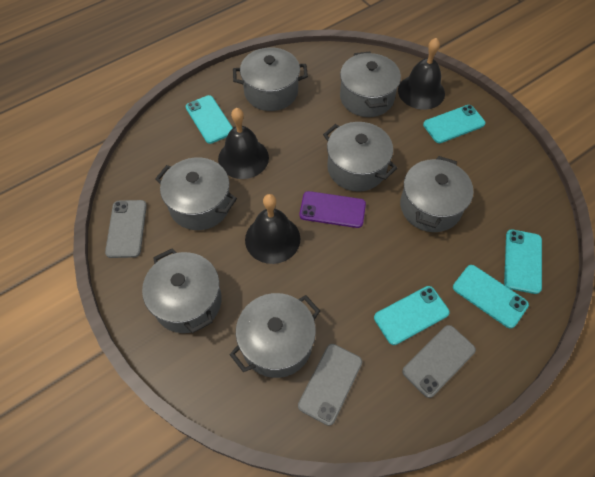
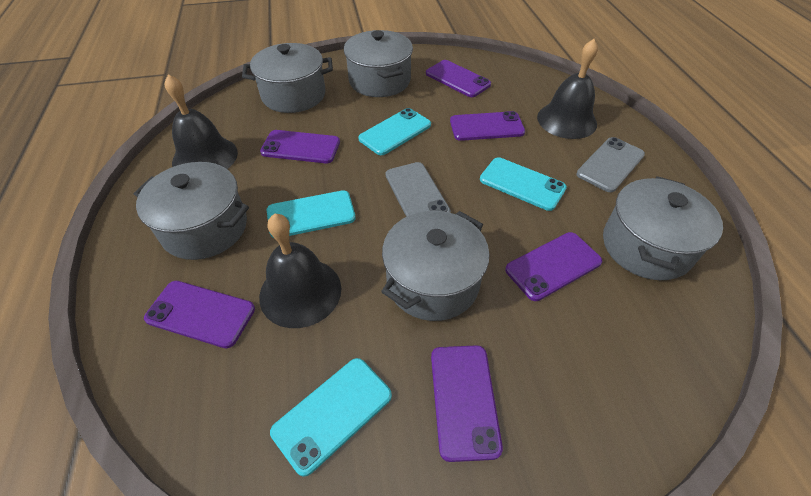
grey phone: [105,200,147,258] [298,344,362,426] [402,325,476,398] = 3 -> [386,162,451,217] [576,137,645,192] = 2
grey pot: [142,248,222,333] [155,158,237,230] [230,293,320,378] [233,48,308,111] [323,122,397,192] [340,52,401,117] [400,156,473,232] = 7 -> [134,162,249,260] [242,43,333,113] [344,30,413,97] [381,211,489,321] [603,176,723,280] = 5
purple phone: [299,191,366,228] = 1 -> [144,281,255,348] [260,130,340,163] [426,60,491,97] [431,345,503,462] [450,111,525,141] [505,232,602,301] = 6
turquoise phone: [186,95,233,144] [374,286,450,345] [423,105,486,143] [453,265,529,328] [504,229,542,294] = 5 -> [267,190,356,238] [270,358,392,477] [358,108,431,155] [480,157,567,211] = 4

